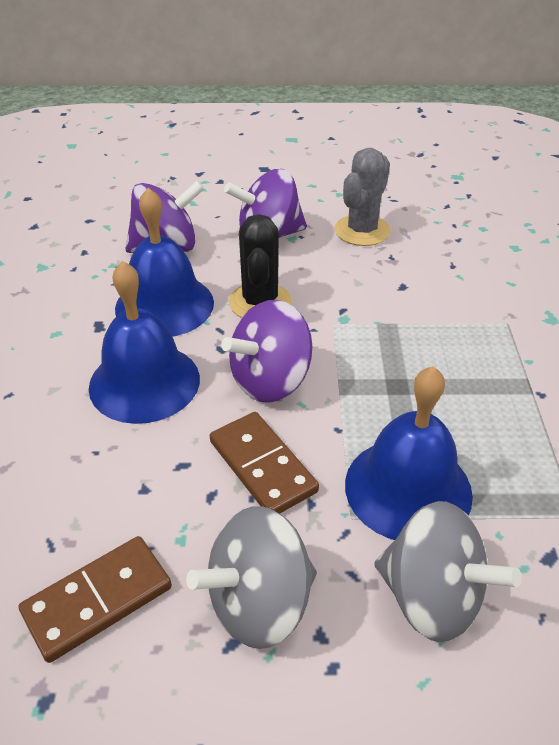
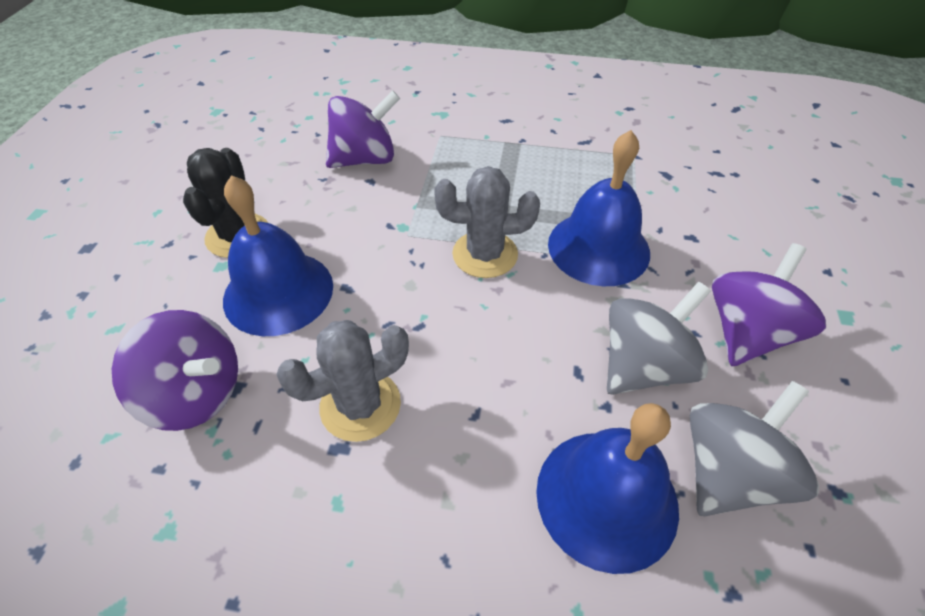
brown domino: [19,536,172,663] [210,412,319,514] = 2 -> none = 0
grey cactus: [335,148,390,246] = 1 -> [276,320,409,442] [434,166,540,278] = 2

